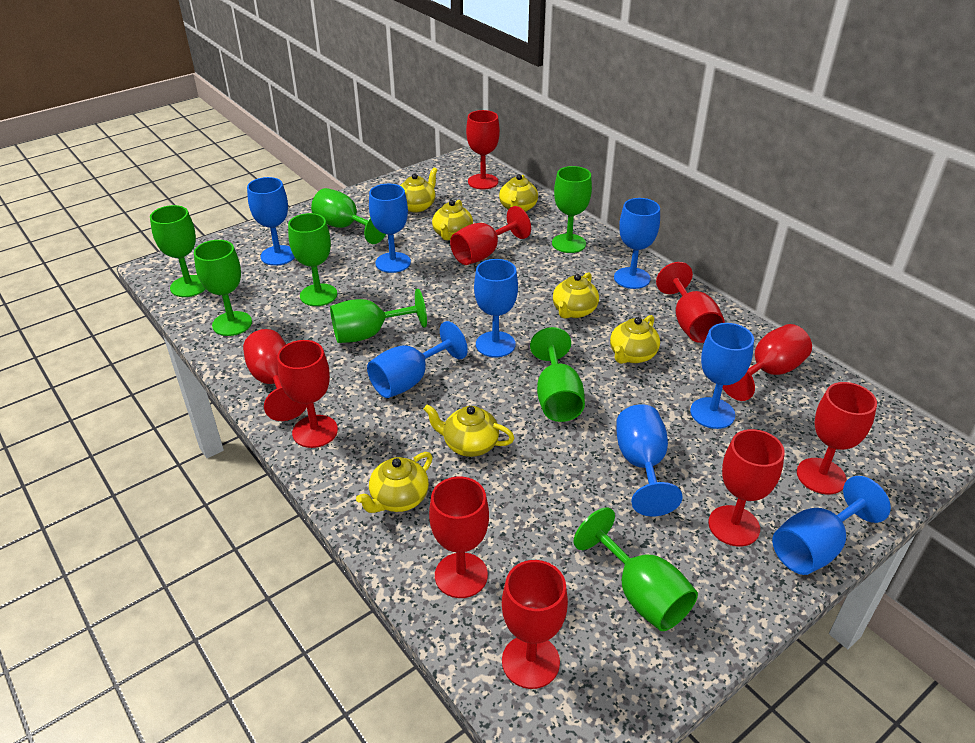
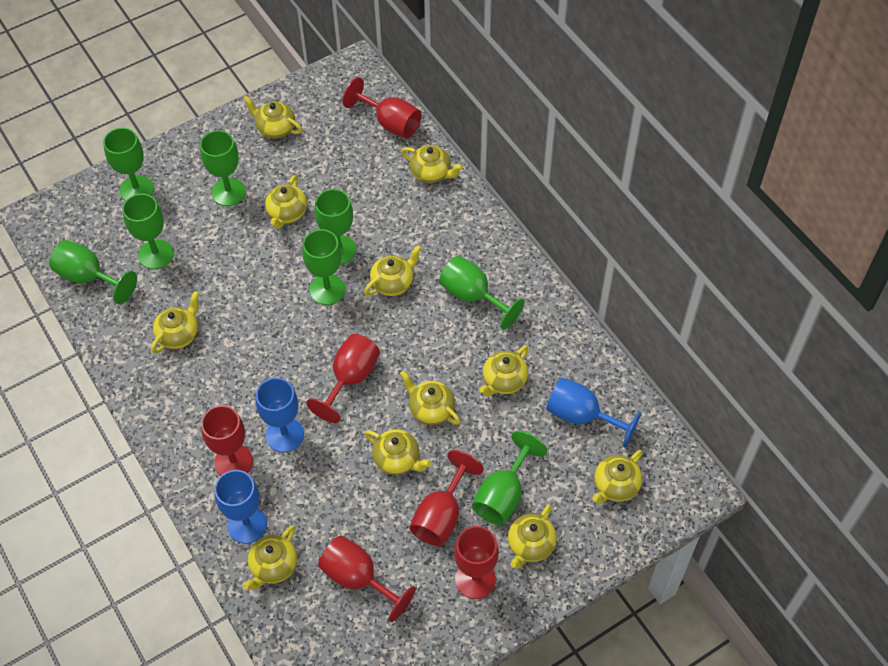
blue goblet: [247,177,295,266] [367,321,468,398] [369,184,411,273] [474,259,518,357] [614,198,660,289] [616,404,683,516] [690,323,754,429] [772,476,891,575] = 8 -> [214,470,267,544] [256,378,304,452] [546,378,641,448] = 3
red goblet: [243,329,307,421] [277,340,338,448] [429,476,489,598] [450,206,531,265] [466,110,500,190] [502,560,568,689] [656,262,725,343] [708,429,785,546] [723,324,812,401] [797,382,877,495] = 10 -> [201,405,253,476] [306,334,380,423] [318,535,416,622] [343,77,422,139] [410,450,484,546] [454,526,499,599] = 6
yellow teapot: [356,452,433,513] [400,168,437,213] [423,404,514,457] [432,200,473,240] [499,174,538,212] [553,272,599,319] [610,315,660,364] = 7 -> [151,291,199,354] [243,96,302,139] [243,526,297,590] [265,175,307,229] [364,245,421,296] [365,429,431,475] [400,370,460,425] [401,145,463,183] [479,345,529,397] [508,504,557,569] [592,450,642,504] = 11

